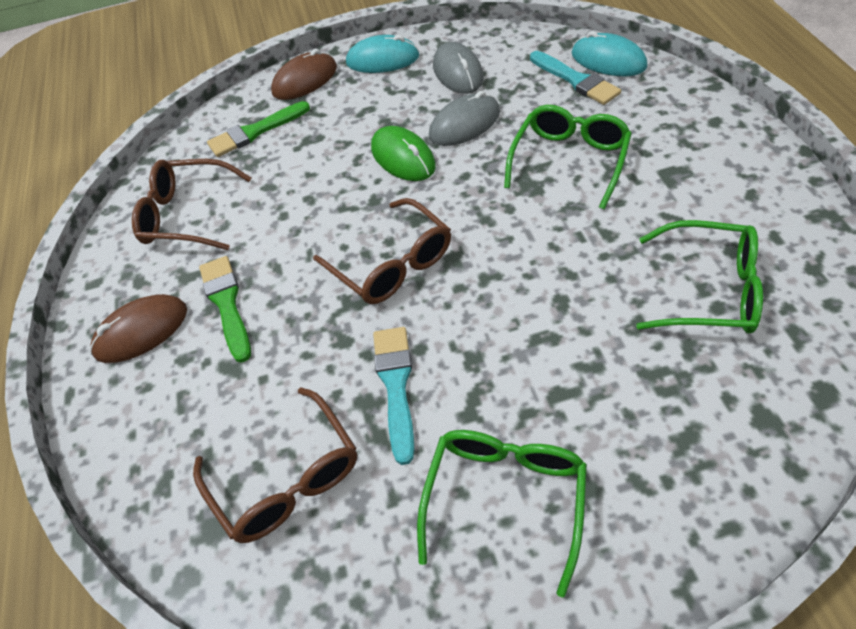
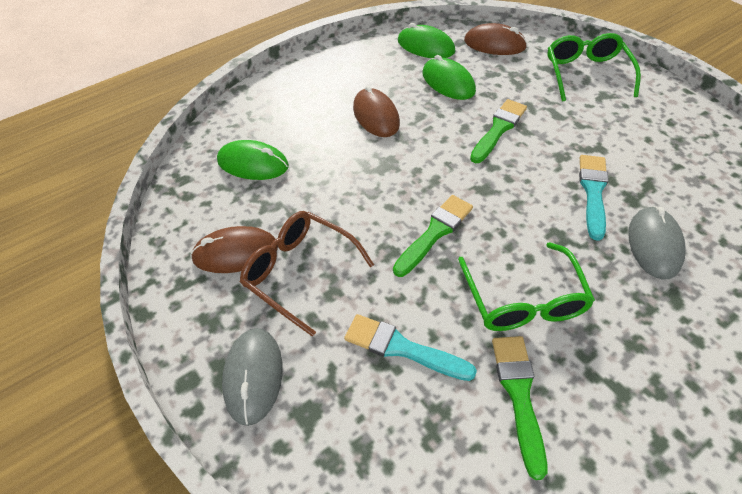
brown glasses: [132,159,251,250] [193,387,357,543] [313,198,451,304] = 3 -> [240,211,374,337] = 1
brown mouse: [90,294,187,363] [271,49,337,100] = 2 -> [190,226,278,273] [353,86,400,137] [464,23,527,55] = 3
green brush: [199,256,251,363] [207,101,310,157] = 2 -> [393,195,473,277] [470,99,527,163] [492,336,547,480] = 3
green glasses: [417,430,587,598] [504,105,632,209] [636,220,763,334] = 3 -> [458,242,595,331] [547,33,641,102] = 2
green mouse: [371,126,436,181] = 1 -> [217,140,289,180] [398,23,455,58] [422,55,476,100] = 3
turquoise mouse: [346,35,419,73] [572,31,647,76] = 2 -> none = 0

